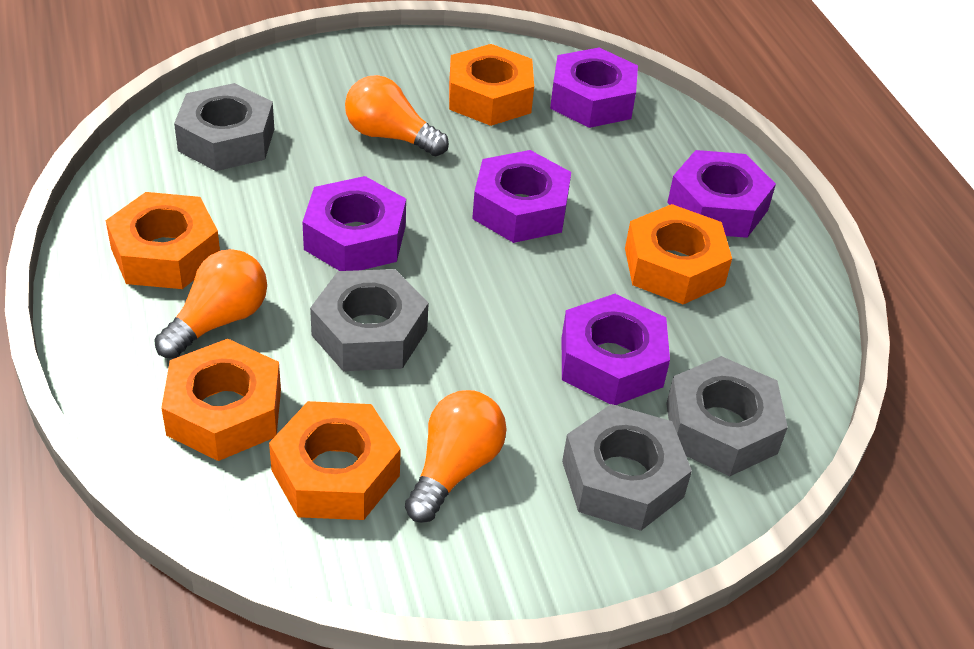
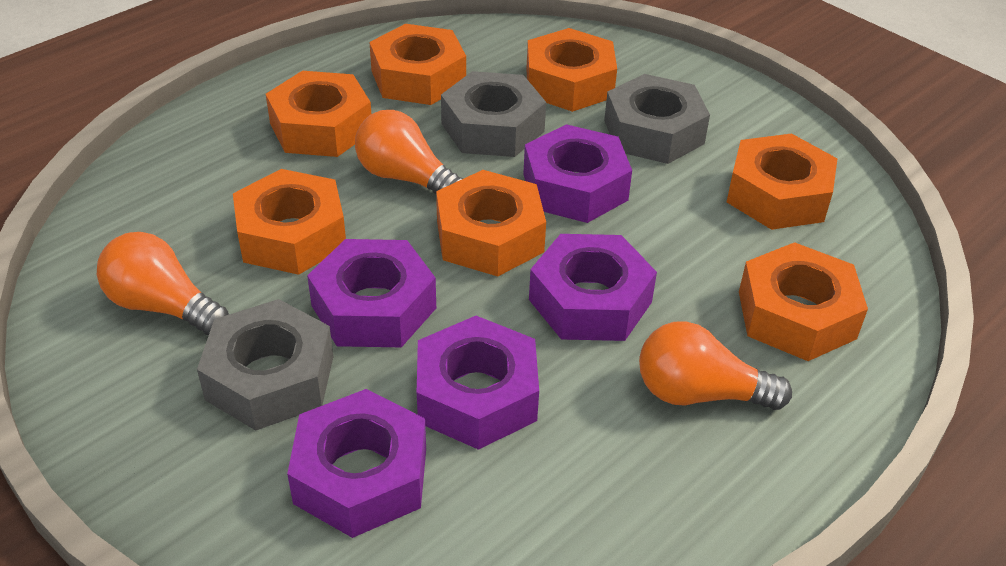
grey nut: [174,83,274,171] [310,269,429,371] [562,404,692,531] [666,356,788,476] = 4 -> [197,299,333,430] [441,71,546,157] [604,74,710,164] = 3
orange nut: [106,192,220,289] [161,339,281,461] [269,401,401,520] [449,44,534,126] [625,204,732,305] = 5 -> [233,169,346,275] [266,71,371,157] [369,24,466,105] [436,170,546,276] [526,28,617,112] [727,134,838,230] [739,242,868,361] = 7

